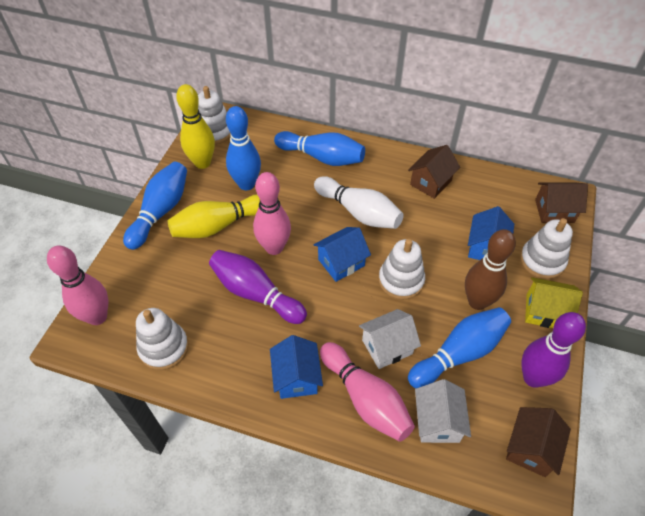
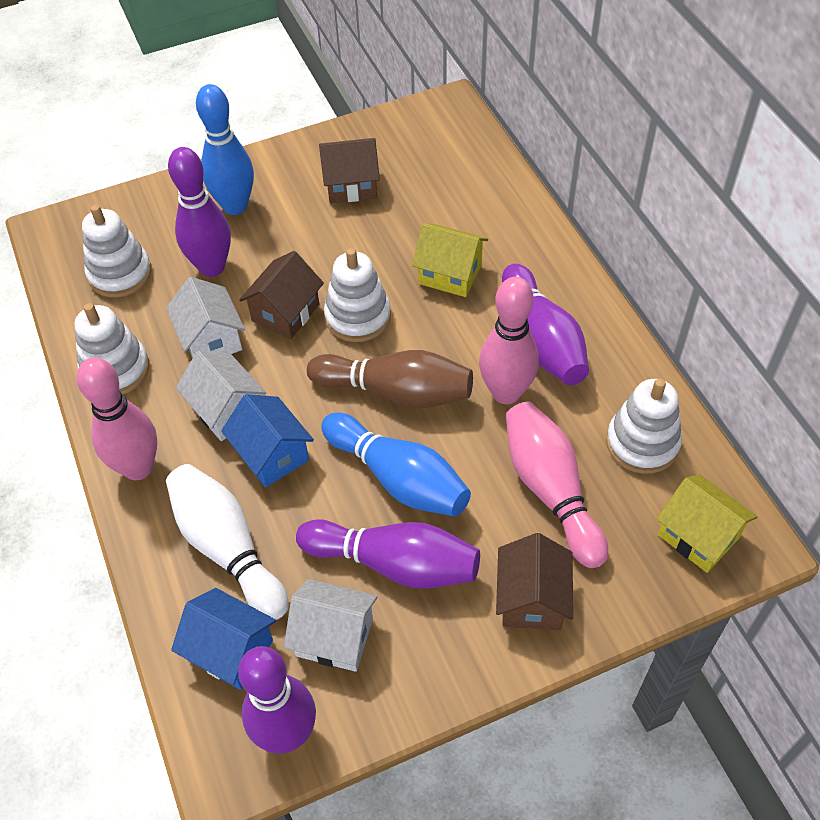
blue bowling pin: [123,162,187,250] [226,106,261,190] [274,131,365,166] [408,307,511,388] = 4 -> [196,84,254,215] [321,413,471,516] = 2
blue house: [270,335,323,399] [314,227,371,282] [468,206,514,260] = 3 -> [171,588,276,690] [221,394,314,488] = 2
purple bowling pin: [209,250,307,324] [521,312,586,388] = 2 -> [168,147,231,277] [238,646,316,753] [296,519,480,588] [502,264,589,385] = 4
white house: [359,309,421,369] [415,379,471,443] = 2 -> [166,277,245,358] [176,351,266,441] [284,579,377,672] = 3
yellow bowling pin: [167,194,260,238] [176,84,215,169] = 2 -> none = 0
yellow house: [525,277,583,328] = 1 -> [412,223,488,297] [656,474,757,573] = 2

